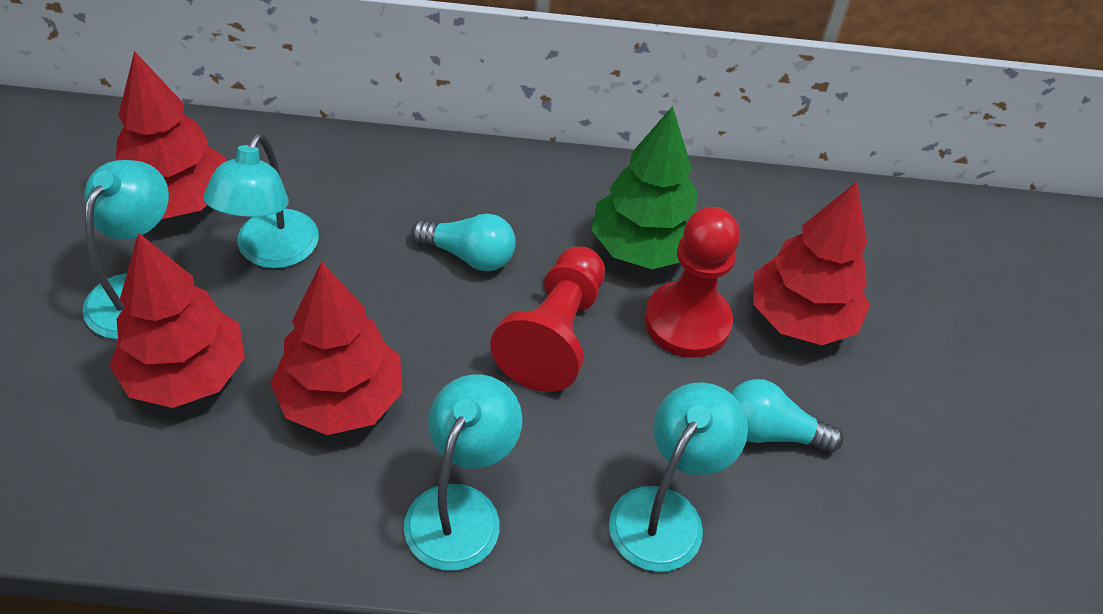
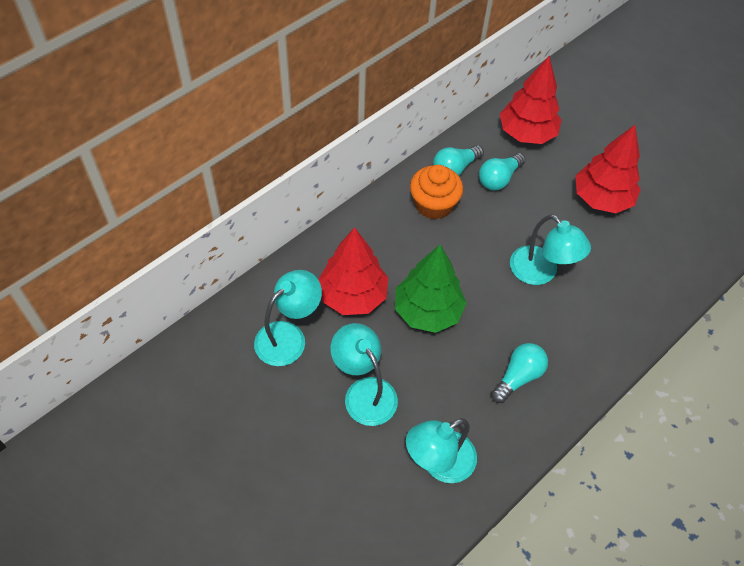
orange cupcake: none = 0 -> [410,165,463,220] = 1
red pawn: [490,247,605,392] [645,207,740,358] = 2 -> none = 0
red tree: [109,233,245,408] [116,51,226,219] [270,262,402,435] [753,182,870,345] = 4 -> [318,227,388,315] [500,56,561,144] [575,125,641,213] = 3
turquoise light bulb: [411,214,516,271] [731,379,843,453] = 2 -> [433,145,484,176] [479,153,526,190] [491,343,548,403] = 3

